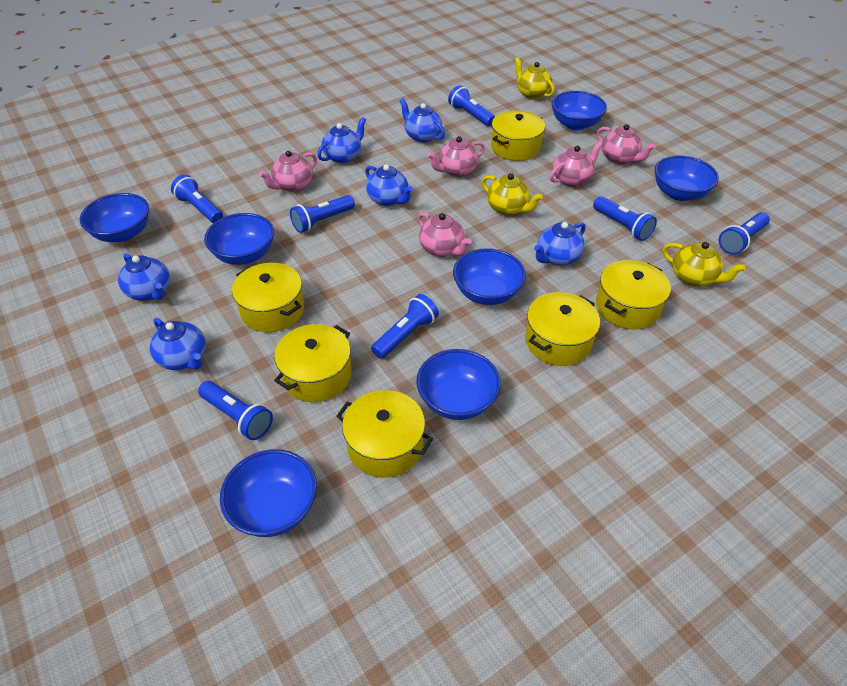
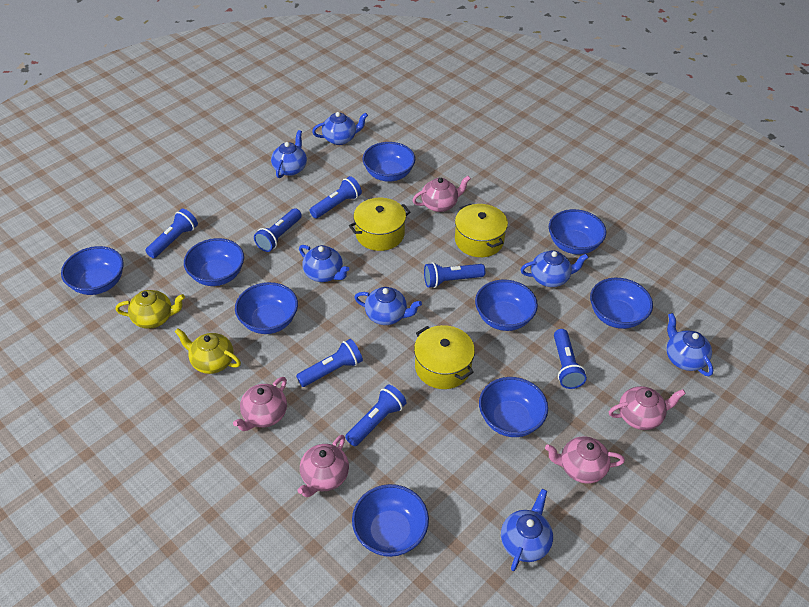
blue bowl: [80,193,149,242] [204,213,274,265] [220,449,317,537] [416,349,501,420] [453,248,526,305] [551,91,607,130] [654,155,719,201] = 7 -> [61,246,124,295] [184,238,244,286] [235,282,298,334] [352,484,429,557] [363,142,415,182] [475,280,538,331] [479,377,548,437] [549,209,606,254] [590,278,653,329] = 9
blue teapot: [118,253,170,301] [150,318,206,370] [317,117,366,163] [365,164,413,206] [399,98,445,143] [534,222,586,266] = 6 -> [271,130,307,178] [299,245,349,282] [312,112,368,145] [354,287,422,325] [501,489,553,571] [520,250,589,287] [666,313,713,376] = 7
yellow pot: [232,263,304,332] [274,324,352,402] [336,390,433,478] [491,110,545,161] [525,292,600,366] [596,260,671,329] = 6 -> [349,198,410,251] [414,325,475,389] [455,204,508,257] = 3
yellow teapot: [482,173,543,216] [515,57,555,99] [662,242,746,286] = 3 -> [116,290,185,329] [175,328,241,374] = 2

